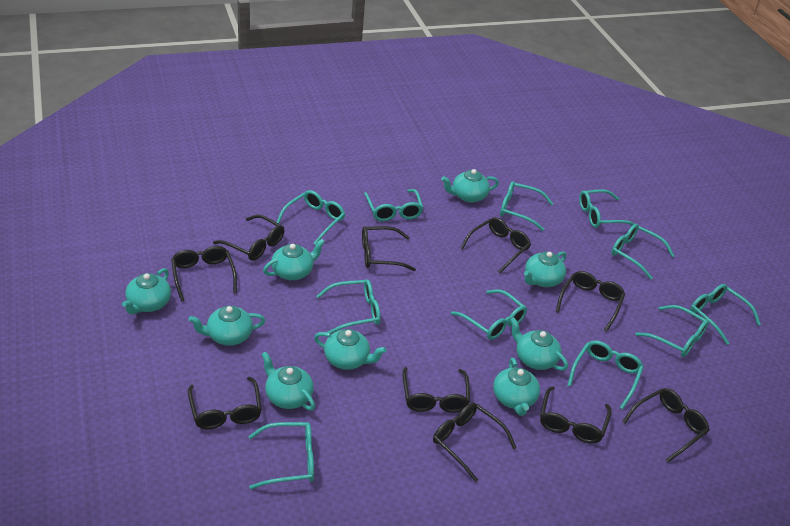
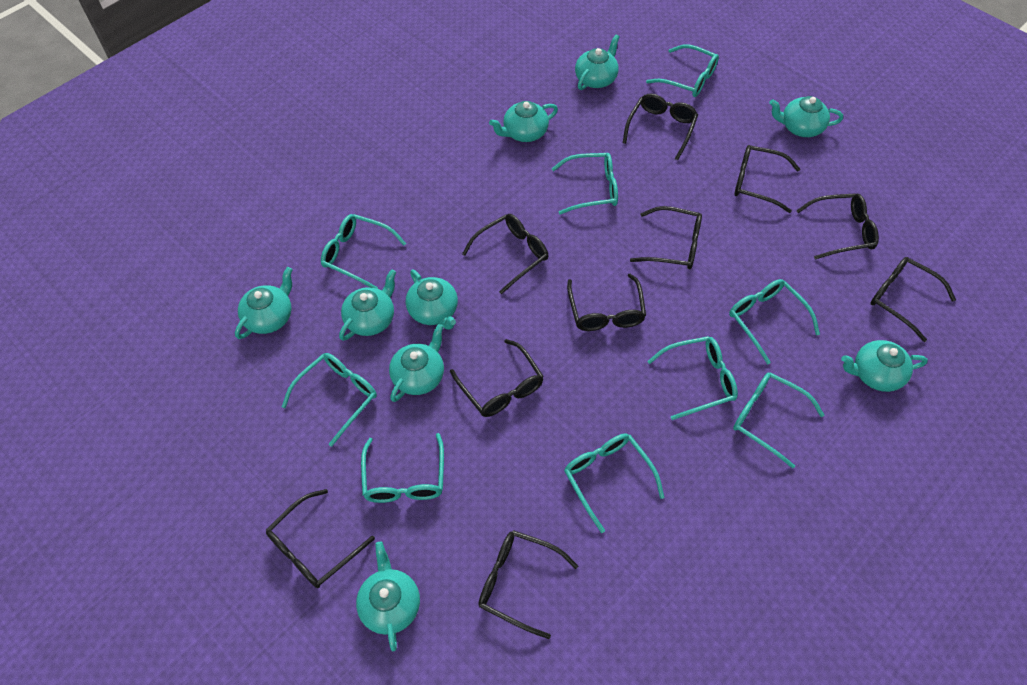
turquoise glasses: [248,422,314,489] [277,190,345,245] [316,279,381,334] [364,189,423,221] [451,289,527,340] [500,181,553,231] [567,340,644,409] [579,189,634,228] [611,224,674,280] [635,305,709,357] [690,284,761,345] = 11 -> [282,353,377,447] [321,214,406,289] [361,433,444,503] [551,153,618,215] [564,434,664,533] [646,44,719,97] [647,336,738,420] [729,279,820,365] [733,372,824,469] = 9

